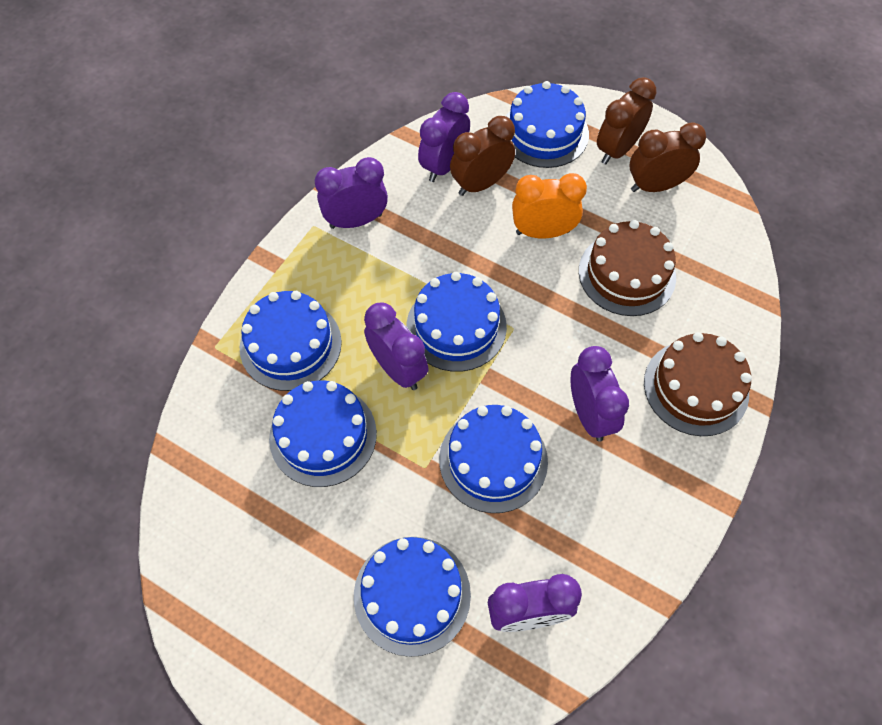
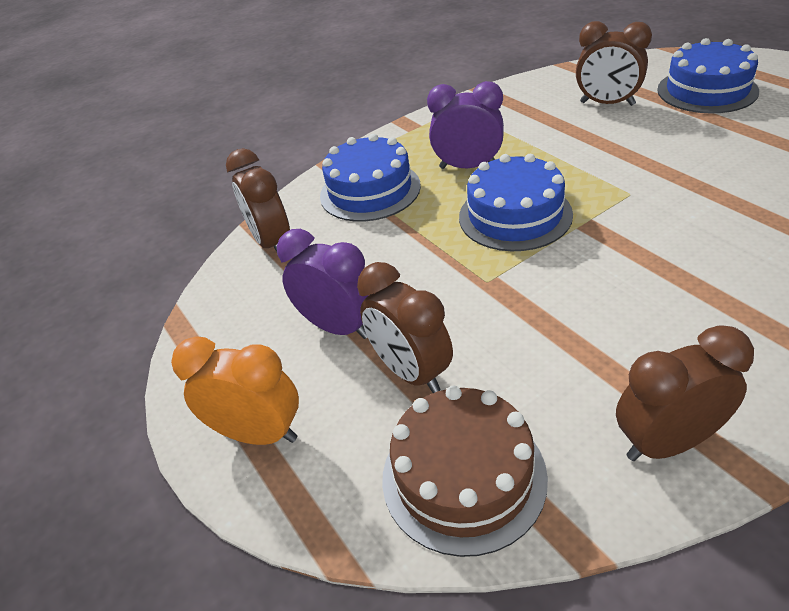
blue cake: [240,291,342,391] [269,380,377,487] [354,537,471,657] [407,272,507,372] [439,405,548,513] [506,81,589,168] = 6 -> [320,134,421,222] [459,154,573,251] [657,38,759,113] = 3
brown cake: [579,220,676,316] [644,332,752,436] = 2 -> [382,386,548,557] = 1
brown clock: [450,116,515,196] [597,77,657,164] [629,122,706,192] = 3 -> [226,148,290,252] [357,262,453,393] [576,21,652,106] [616,325,754,461] = 4
purple clock: [315,157,388,229] [364,302,428,390] [418,92,470,182] [488,574,582,632] [571,346,629,442] = 5 -> [277,229,369,339] [427,81,504,169] = 2

